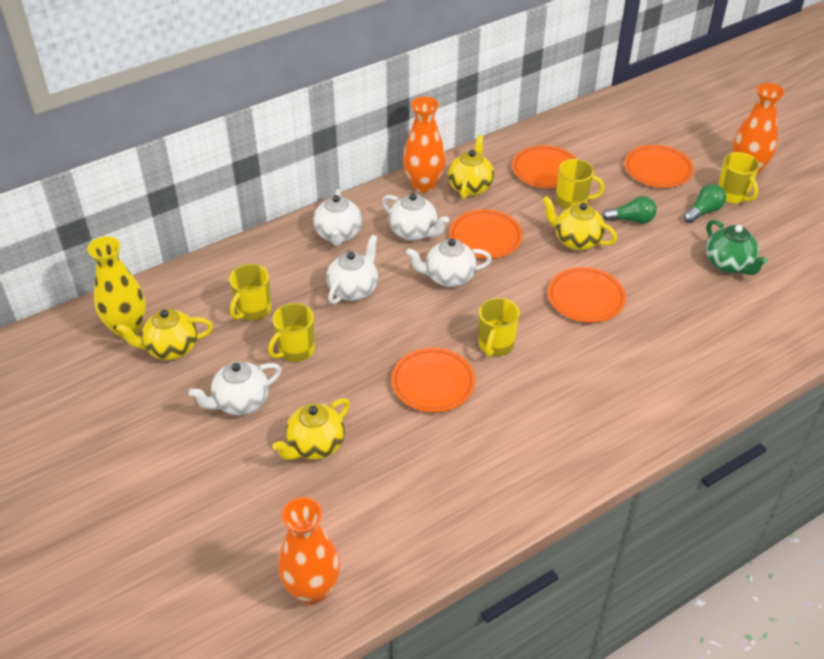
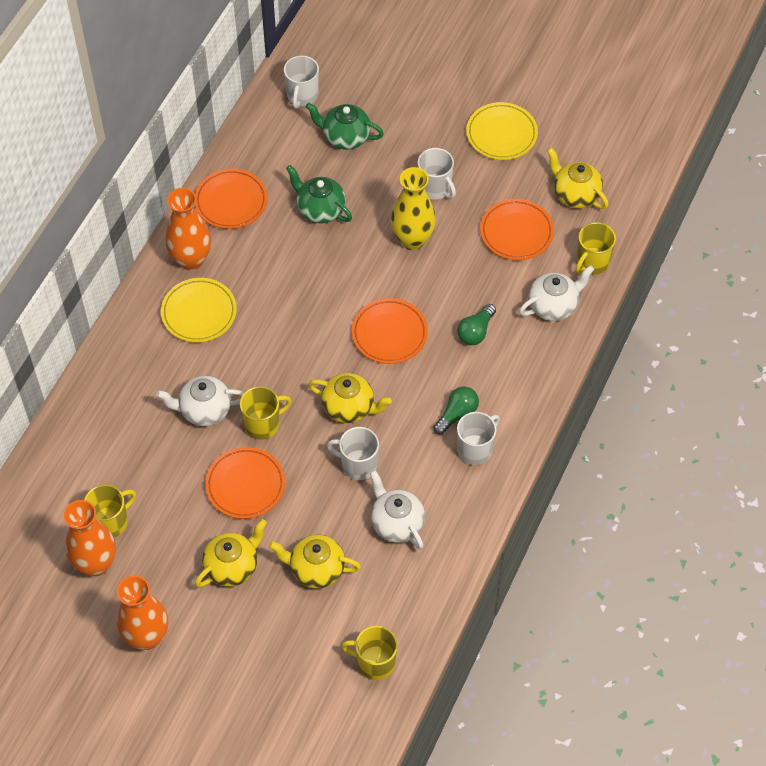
green teapot: [706,220,768,275] = 1 -> [286,165,352,224] [306,103,384,150] = 2
orange plate: [392,348,475,412] [449,209,523,259] [512,145,577,188] [548,267,626,322] [625,145,694,188] = 5 -> [195,169,268,229] [205,447,285,519] [352,298,428,364] [480,199,554,260] = 4
white mug: none = 0 -> [284,55,319,109] [327,427,379,480] [418,148,456,199] [457,412,500,465] = 4
white teapot: [189,361,281,415] [313,189,362,246] [326,235,378,304] [382,193,449,241] [406,238,492,287] = 5 -> [156,376,244,426] [370,470,425,550] [519,265,594,321] = 3
yellow mug: [229,264,271,321] [268,303,315,362] [479,298,520,357] [556,159,605,209] [718,152,759,204] = 5 -> [84,484,136,537] [240,386,291,440] [341,626,398,680] [576,222,616,275] = 4
yellow plate: none = 0 -> [161,278,237,343] [466,102,538,160] = 2

